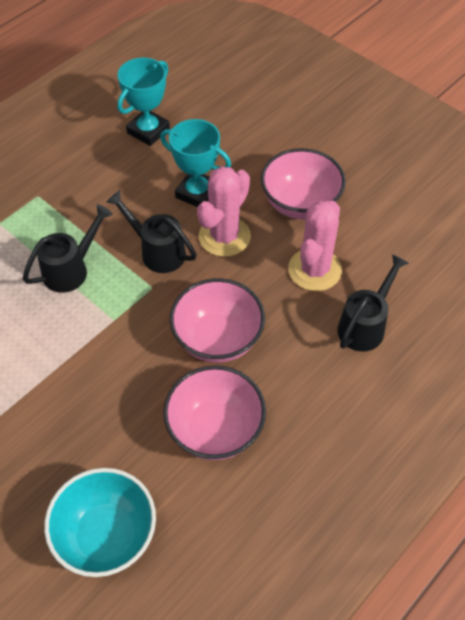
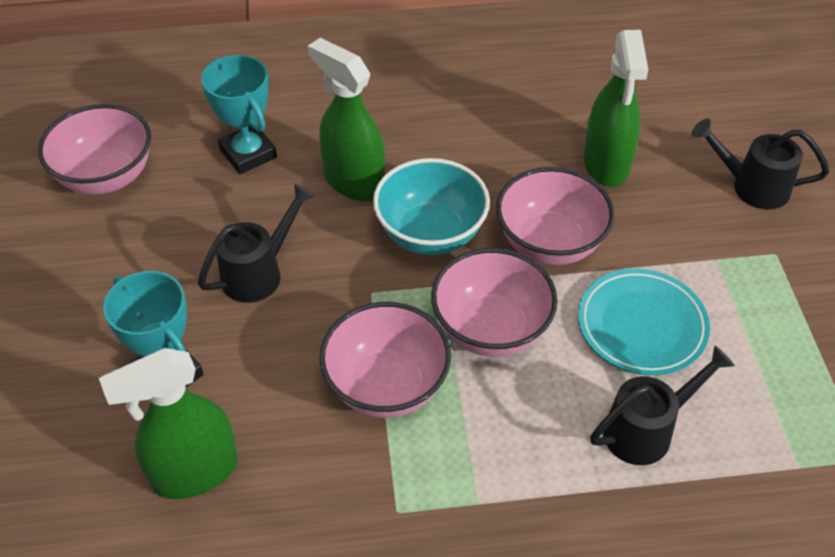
green spray bottle: none = 0 -> [99,348,238,499] [308,38,385,201] [584,30,648,187] = 3
pink bowl: [163,365,266,460] [170,278,265,363] [261,148,346,219] = 3 -> [38,104,151,195] [319,302,451,418] [431,248,558,357] [496,167,614,265] = 4
pink cactus: [197,166,251,257] [288,201,342,291] = 2 -> none = 0
turquoise plate: none = 0 -> [578,269,710,375] = 1

